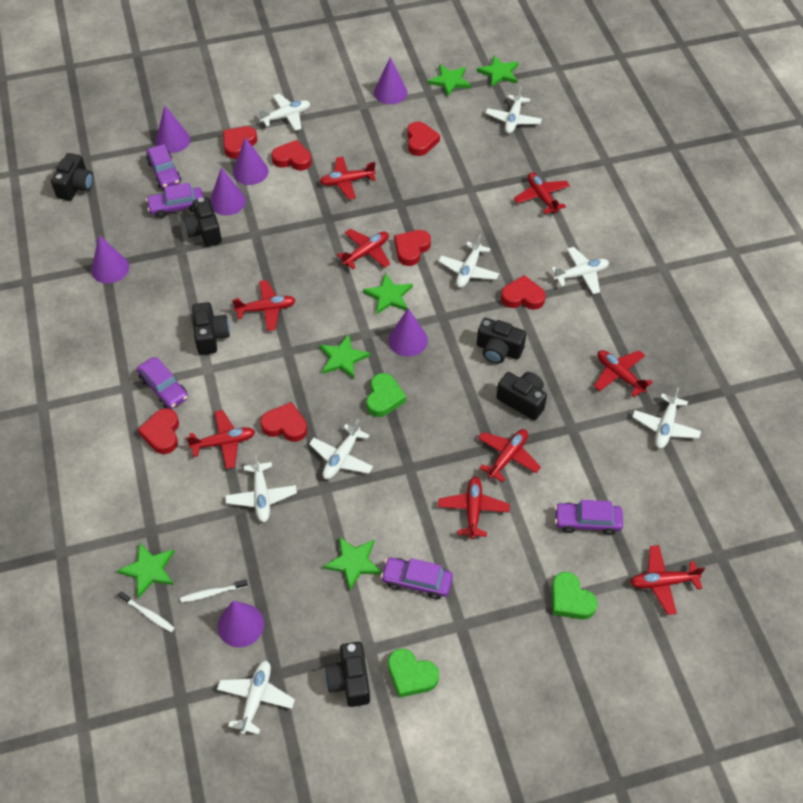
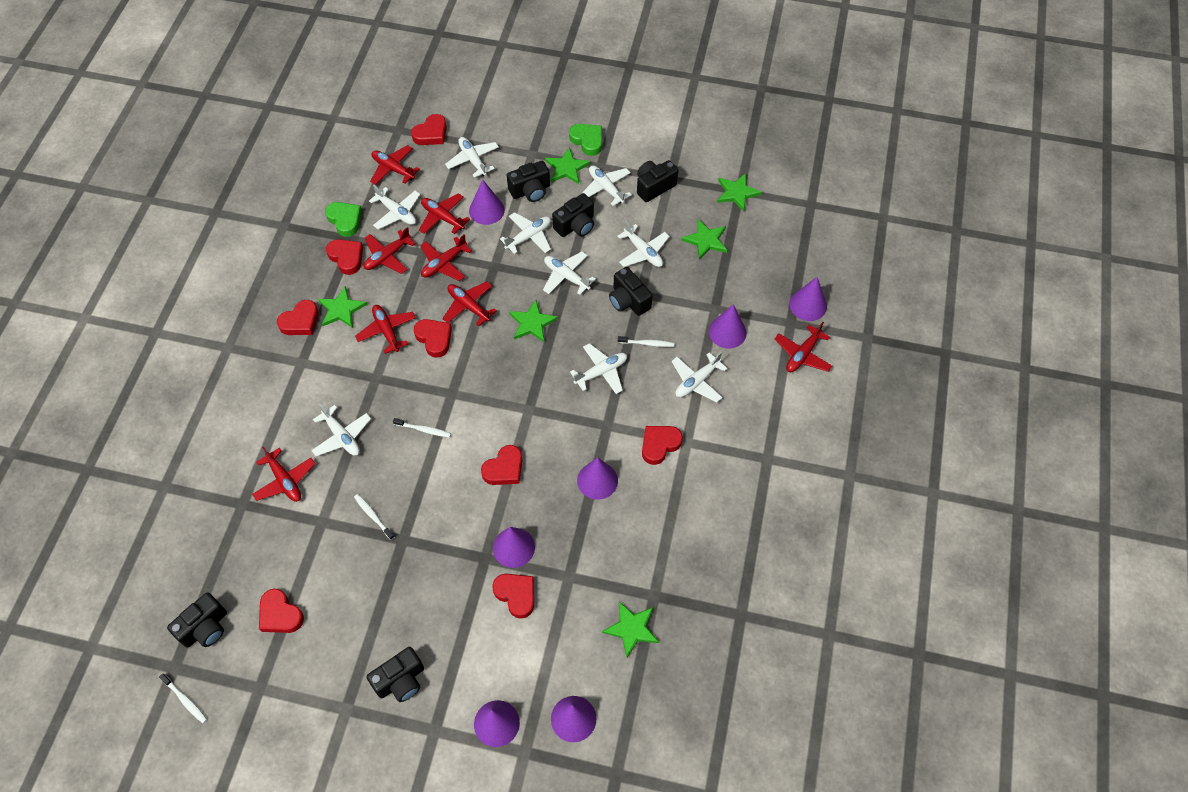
green heart: [366,373,406,417] [388,649,439,698] [552,572,598,620] = 3 -> [325,202,362,237] [569,124,602,156] = 2
purple car: [137,357,188,409] [146,144,181,189] [146,183,204,218] [381,558,453,599] [555,500,623,535] = 5 -> none = 0
red heart: [138,408,179,454] [223,126,257,159] [260,402,307,442] [272,140,312,170] [394,230,431,266] [407,121,440,156] [501,275,546,310] = 7 -> [259,589,304,633] [277,300,319,335] [326,239,363,275] [411,114,447,145] [414,319,452,358] [481,445,522,485] [492,574,534,619] [642,426,683,465] = 8
red plane: [186,410,255,469] [232,280,296,331] [320,157,376,200] [337,229,390,269] [438,476,510,539] [478,429,541,483] [514,172,570,214] [594,350,653,397] [630,545,705,615] = 9 -> [252,446,315,502] [355,305,416,354] [364,227,415,274] [370,145,420,185] [419,193,470,234] [420,234,472,281] [442,281,497,326] [775,322,832,372] = 8
white plane: [217,660,295,734] [225,454,297,522] [258,94,310,131] [309,420,373,479] [438,235,499,288] [485,86,542,134] [551,247,609,294] [632,387,701,449] = 8 -> [311,404,371,456] [369,185,420,229] [445,137,499,178] [500,212,551,254] [543,251,596,295] [570,343,627,394] [580,166,631,206] [617,221,670,267] [671,352,728,403] = 9
white toothbrush: [118,591,175,632] [180,579,248,603] = 2 -> [159,674,207,723] [354,494,394,540] [393,418,451,438] [618,336,675,347] = 4

